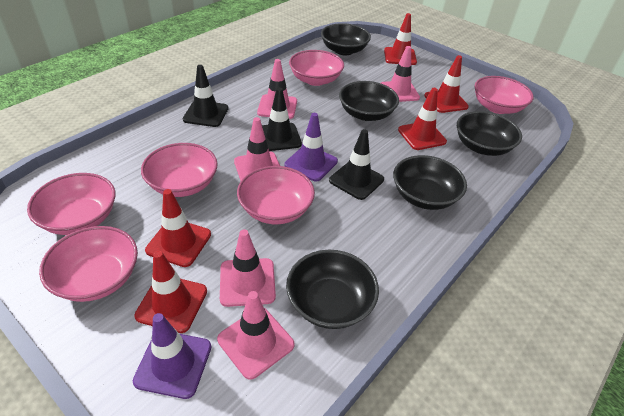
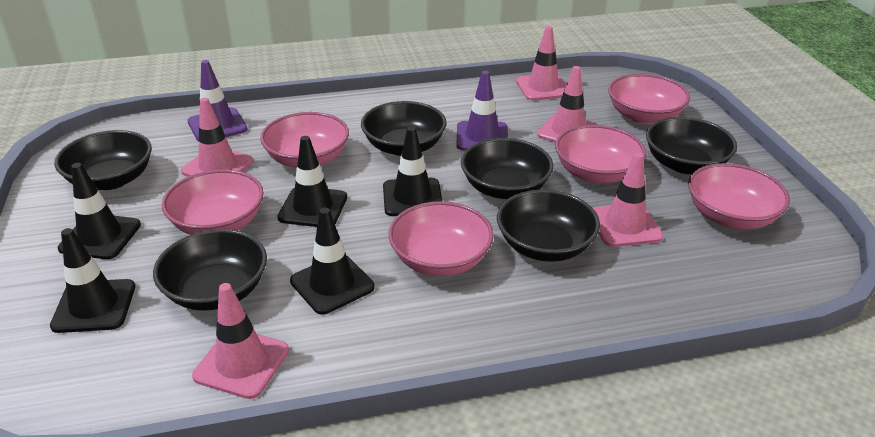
black bowl: [286,250,379,329] [321,23,371,55] [339,81,399,121] [393,155,467,210] [457,111,522,156] = 5 -> [54,130,152,190] [153,229,267,311] [361,101,447,156] [461,138,554,199] [497,189,600,262] [646,117,737,174] = 6
black traffic cone: [183,65,228,127] [262,87,302,151] [329,129,384,200] = 3 -> [50,228,135,333] [58,163,141,259] [277,136,347,227] [290,208,375,315] [383,126,442,216] = 5
red traffic cone: [134,251,207,333] [145,189,211,267] [384,13,417,65] [398,88,447,150] [424,55,469,113] = 5 -> none = 0

